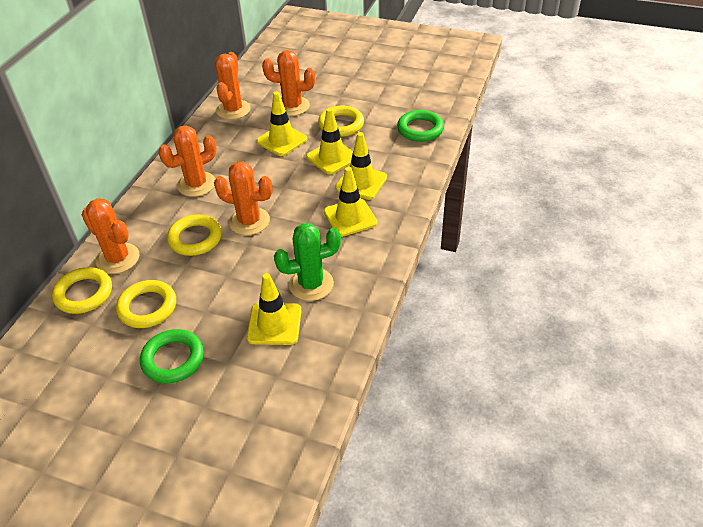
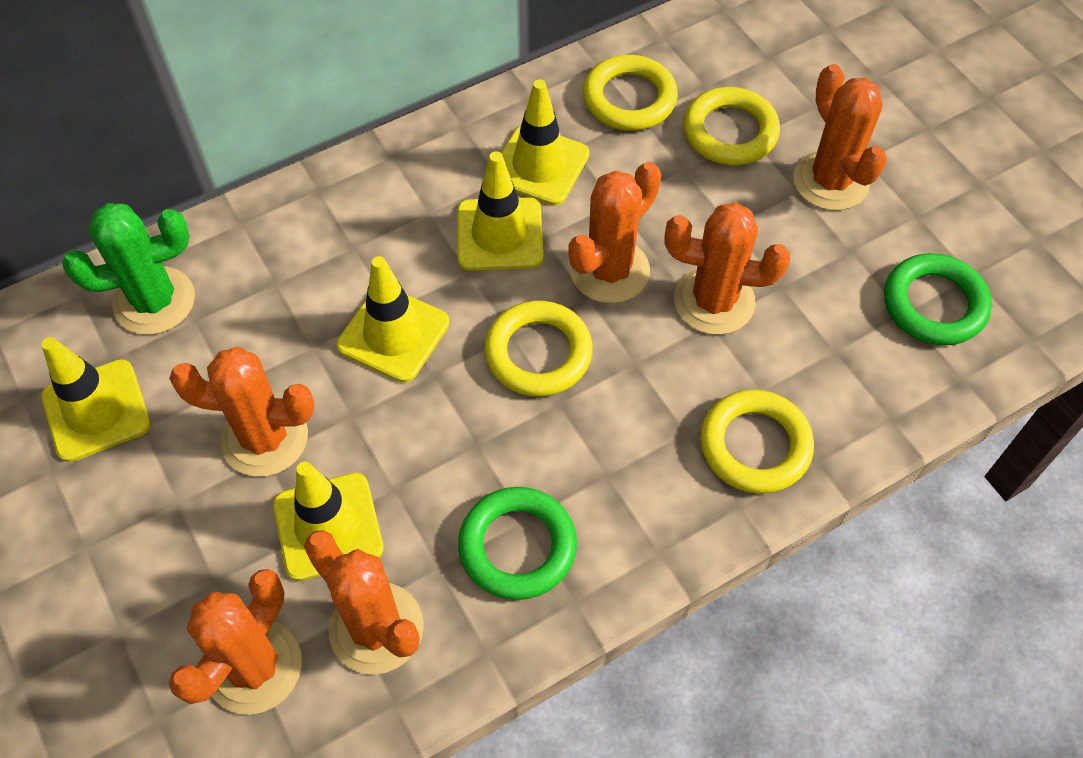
orange cactus: [81,198,139,274] [158,126,217,197] [214,161,273,235] [215,52,251,120] [262,50,315,116] = 5 -> [169,347,314,477] [169,569,302,715] [304,530,424,675] [568,162,661,303] [665,203,790,335] [793,64,887,210] = 6

